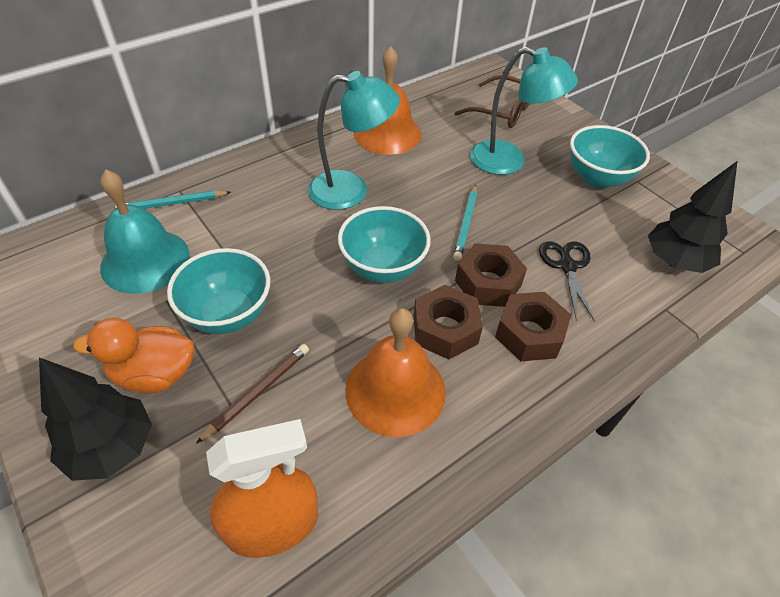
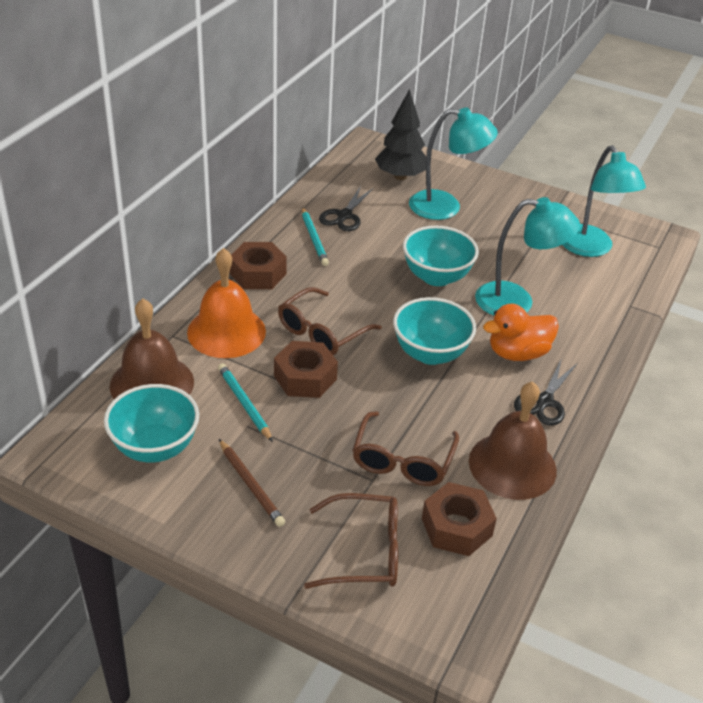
black scissors: [539,242,595,322] = 1 -> [319,186,373,231] [514,358,577,426] = 2
black tree: [39,358,152,481] [648,161,737,273] = 2 -> [375,89,426,180] = 1
brown bell: none = 0 -> [110,298,194,399] [469,382,557,500] = 2
brown glasses: [454,75,530,128] = 1 -> [278,287,382,355] [304,493,398,589] [352,411,459,486] = 3
orange bell: [345,308,446,437] [354,46,421,155] = 2 -> [187,248,266,358] = 1
orange spray bottle: [206,419,318,558] = 1 -> none = 0
turquoise bell: [100,169,190,294] = 1 -> none = 0
turquoise lamp: [308,71,400,210] [470,47,578,175] = 2 -> [409,108,498,220] [475,197,580,316] [563,145,646,257] = 3

